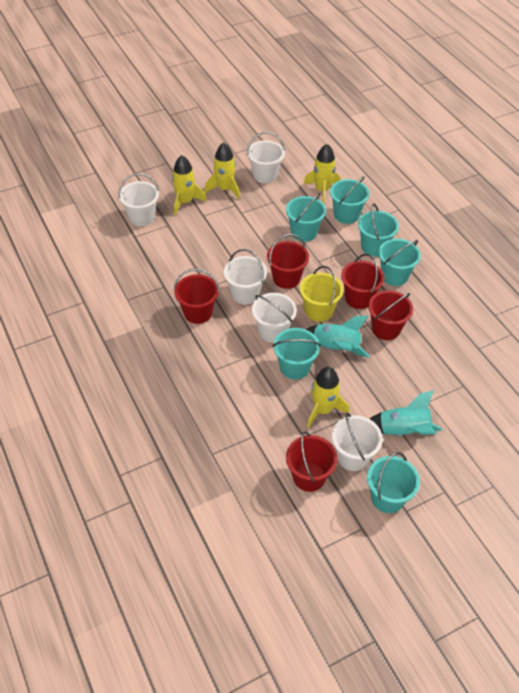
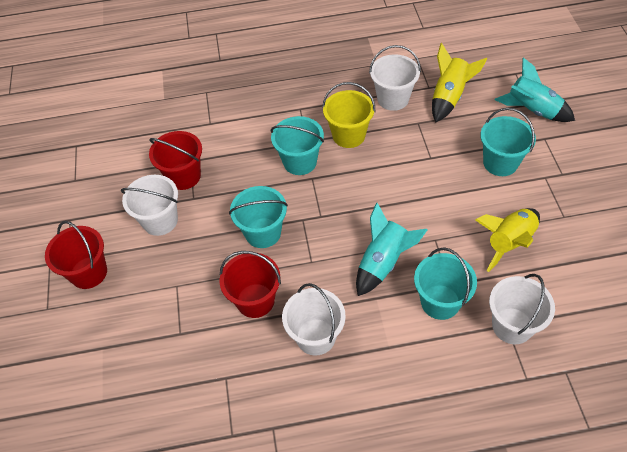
red bucket: [174,269,220,324] [267,234,309,289] [286,431,338,492] [341,254,385,309] [368,290,413,340] = 5 -> [45,221,107,289] [149,131,202,190] [220,251,281,318] = 3
turquoise bucket: [273,328,321,379] [286,193,326,242] [330,176,370,224] [358,204,399,257] [367,452,420,513] [378,239,421,286] = 6 -> [229,186,288,248] [271,116,324,175] [414,247,477,320] [480,108,536,176] = 4
white bucket: [118,173,159,226] [224,249,267,304] [247,132,285,183] [252,293,297,343] [332,412,383,471] = 5 -> [121,175,178,236] [282,283,346,355] [369,45,421,111] [489,274,555,344] = 4
yellow rocket: [172,155,207,215] [204,142,240,199] [304,144,340,204] [307,367,349,428] = 4 -> [432,43,487,122] [475,208,540,272] = 2

